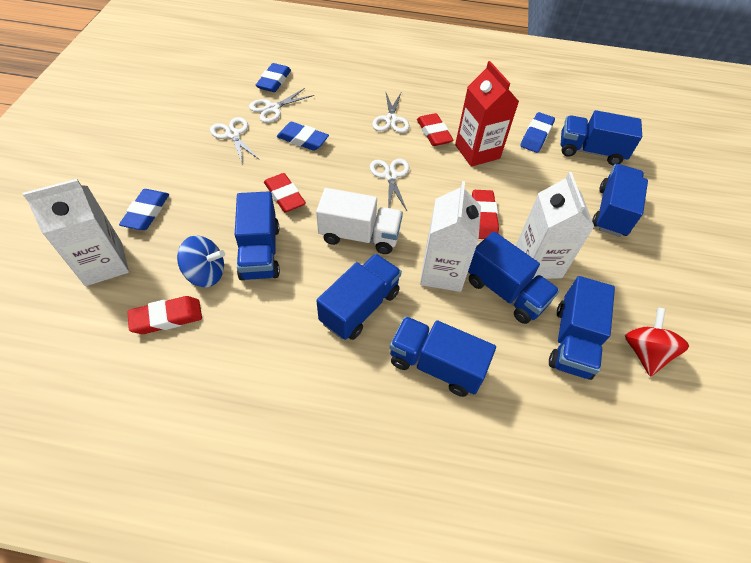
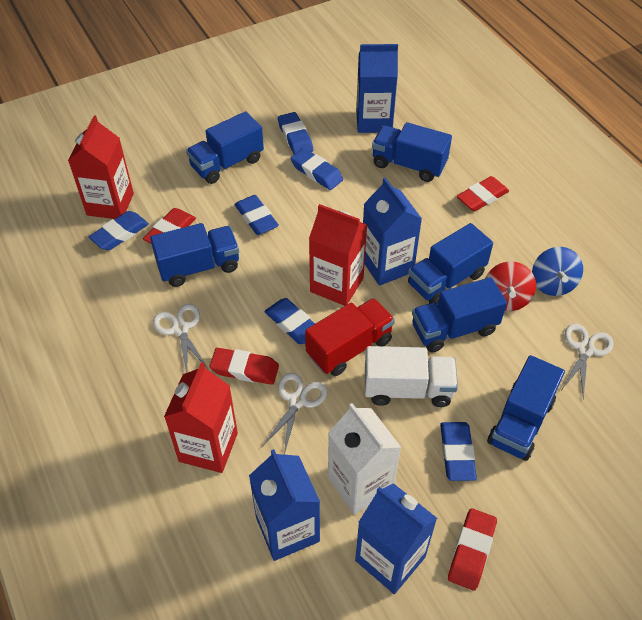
blue carton: none = 0 -> [249,449,320,561] [355,483,437,594] [356,44,398,133] [363,177,422,286] = 4
blue eraser: [119,189,169,230] [256,63,291,92] [277,122,329,151] [520,112,555,153] = 4 -> [89,211,149,250] [234,195,279,235] [264,298,315,344] [278,112,314,154] [291,148,343,190] [440,422,477,481] = 6
blue truck: [235,191,280,280] [316,254,402,340] [389,316,496,397] [468,232,560,324] [549,276,615,380] [561,110,642,166] [592,164,648,237] = 7 -> [150,223,239,287] [186,111,264,184] [372,122,452,182] [408,223,493,304] [412,277,507,353] [487,355,565,461] = 6
red carton: [455,61,519,167] = 1 -> [68,116,134,219] [164,362,238,473] [309,204,367,306] = 3
red truck: none = 0 -> [305,298,395,376] = 1
white carton: [23,179,129,286] [420,181,481,292] [516,172,594,279] = 3 -> [328,403,401,515] = 1
white scissors: [210,117,260,163] [249,88,314,123] [370,159,409,211] [372,91,409,133] = 4 -> [153,304,209,373] [262,373,328,454] [562,323,614,399] = 3

